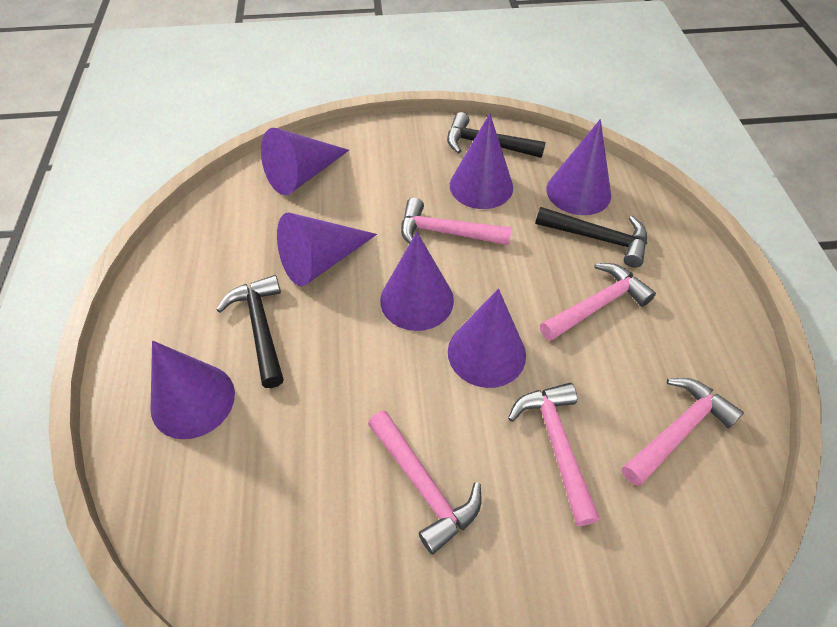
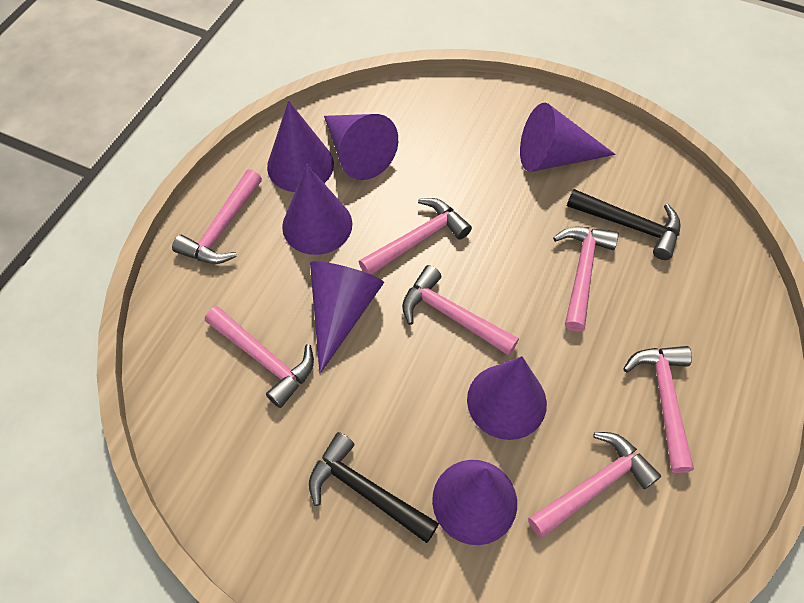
black hammer: [217,275,284,388] [447,112,546,158] [535,207,647,268] = 3 -> [309,432,439,543] [567,189,681,260] = 2
pink hammer: [368,410,481,554] [401,198,512,245] [508,383,600,526] [540,263,656,341] [622,378,744,486] = 5 -> [172,169,262,264] [205,306,314,408] [359,198,472,275] [402,265,519,356] [528,432,661,538] [553,227,619,332] [623,346,694,473] = 7

